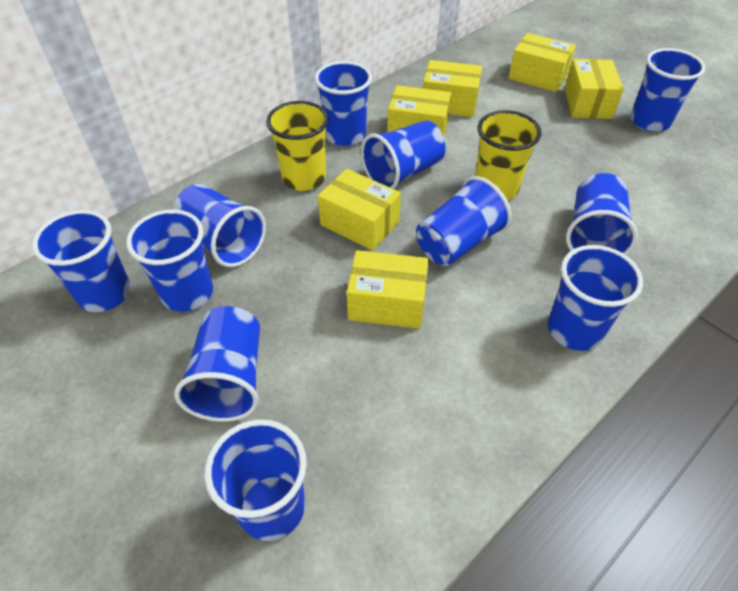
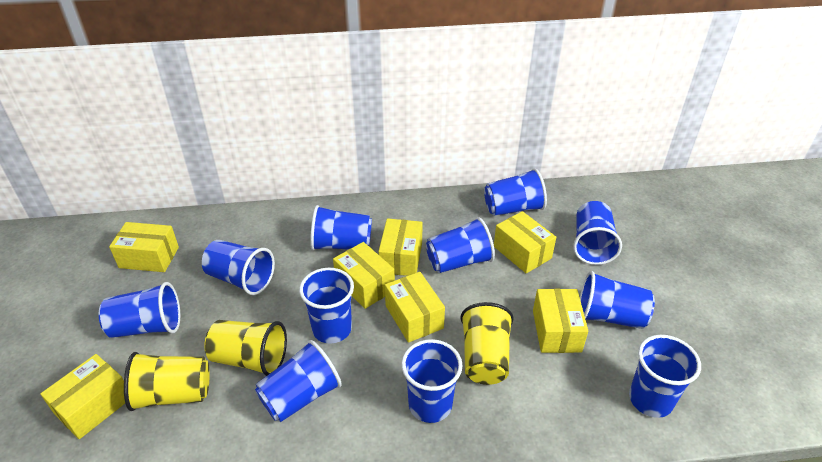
yellow box: [318,169,401,251] [347,250,429,329] [387,85,451,137] [423,60,482,117] [508,33,576,92] [564,59,624,119] = 6 -> [40,354,125,439] [109,222,179,272] [333,242,395,309] [378,218,423,276] [385,272,445,343] [494,211,556,273] [533,289,588,353] = 7
yellow cup: [266,101,329,191] [475,110,542,200] = 2 -> [124,352,209,411] [204,320,287,376] [460,302,514,385] = 3

